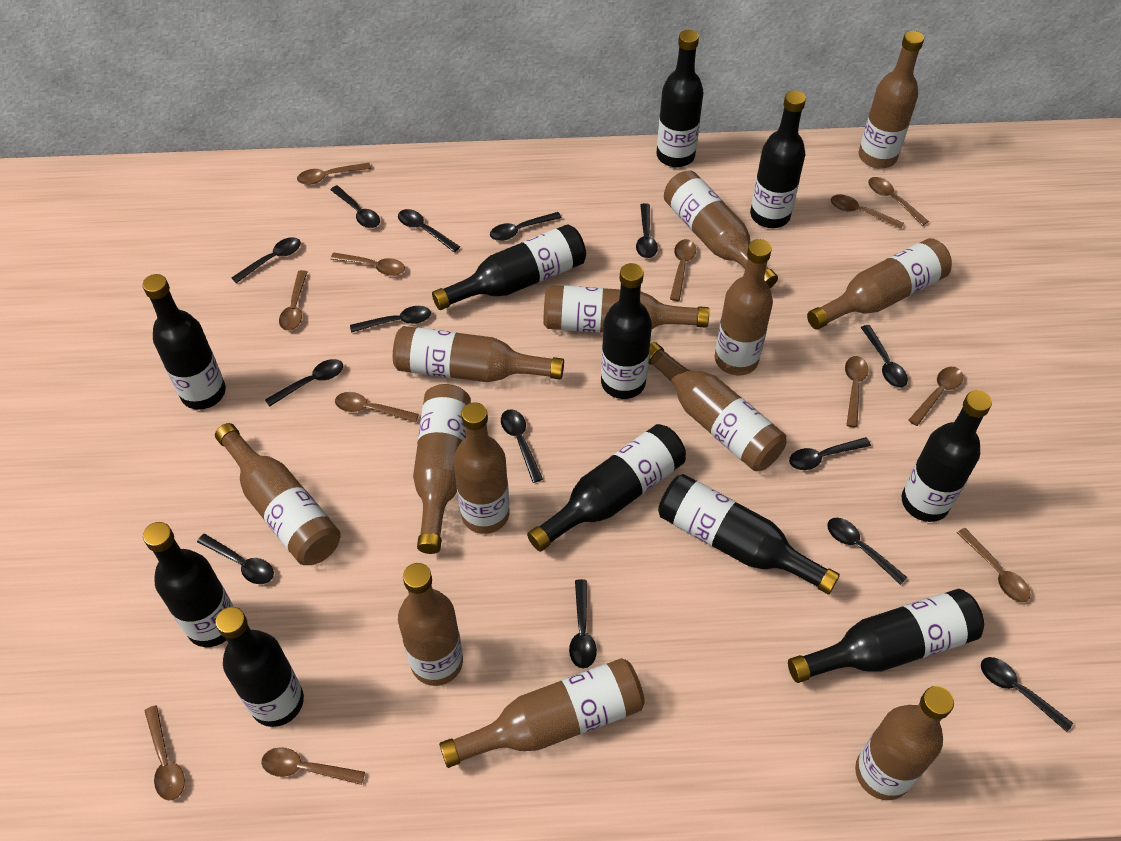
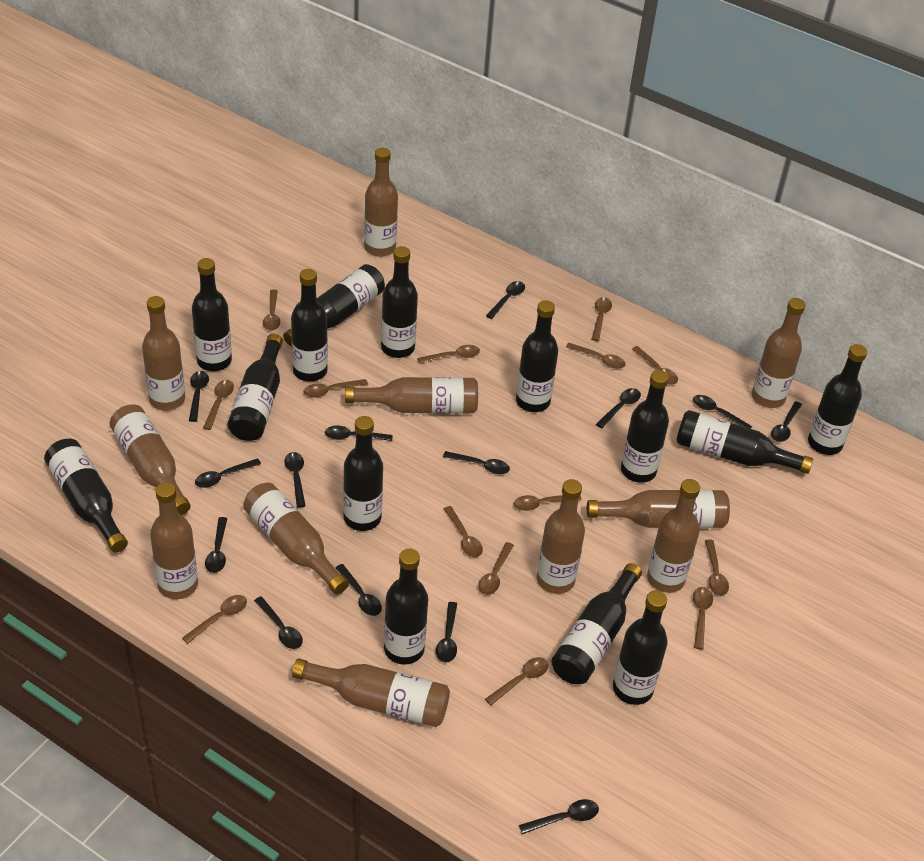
black bottle: [142,274,226,410] [143,522,234,647] [215,607,304,727] [432,224,586,310] [527,424,686,552] [601,263,652,399] [657,30,703,167] [658,474,840,594] [750,90,806,228] [788,589,984,683] [902,390,992,522] = 11 -> [44,439,128,553] [192,258,232,371] [228,334,283,441] [283,264,385,346] [291,269,328,381] [343,416,383,531] [381,246,418,358] [384,549,428,665] [516,300,558,412] [551,563,642,684] [613,590,668,705] [621,370,669,483] [676,410,813,474] [808,344,867,455] = 14
brown bottle: [215,423,341,565] [393,326,564,382] [398,563,463,686] [413,384,471,554] [439,658,645,768] [453,402,510,534] [544,285,709,333] [648,342,786,471] [664,170,778,288] [715,239,773,375] [807,238,952,330] [855,686,954,800] [859,31,924,168] = 13 -> [109,405,191,515] [142,296,185,410] [150,482,198,599] [243,483,349,594] [292,658,450,727] [345,377,478,414] [364,148,398,257] [537,479,585,594] [587,490,730,528] [647,479,700,593] [752,298,805,408] = 11
brown spoon: [144,705,185,801] [261,747,365,785] [279,270,307,331] [297,163,371,185] [330,253,405,276] [335,392,419,423] [670,239,696,301] [831,195,904,229] [845,356,869,428] [868,177,929,226] [908,367,963,426] [957,528,1031,602] = 12 -> [182,595,247,644] [203,380,234,430] [263,289,280,331] [304,379,368,398] [417,345,480,364] [444,506,483,557] [478,542,514,595] [485,657,549,705] [514,495,582,511] [566,343,626,369] [592,297,612,341] [632,346,678,384] [693,587,713,650] [705,540,729,596] = 14

